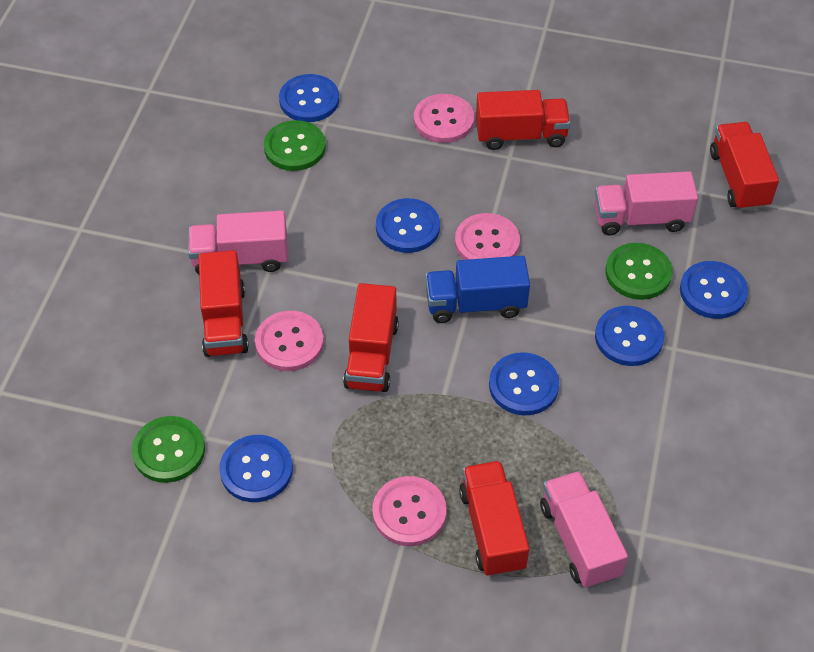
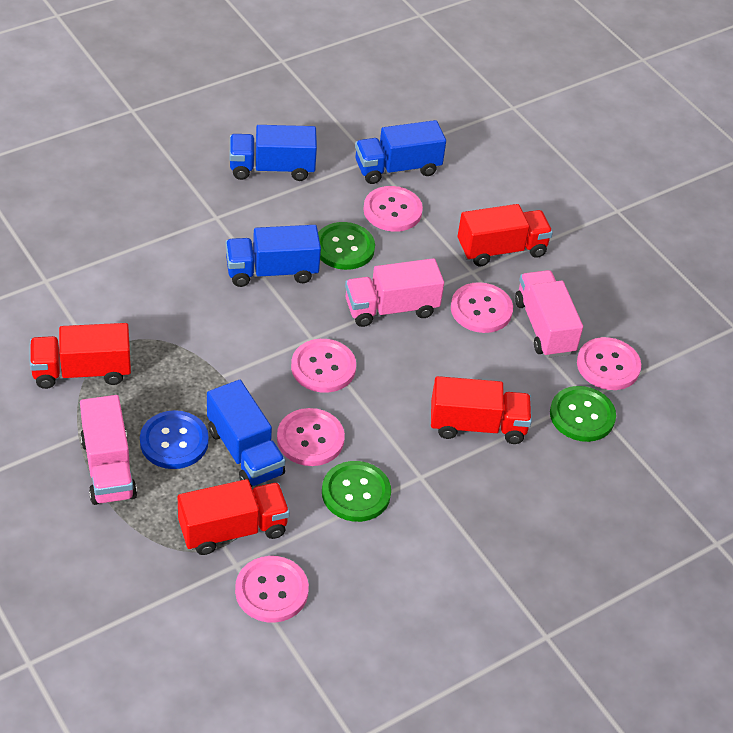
blue button: [219,435,293,502] [279,74,339,122] [376,198,440,253] [489,352,559,415] [595,306,664,366] [680,261,748,319] = 6 -> [140,410,209,469] = 1
blue truck: [426,256,530,323] = 1 -> [207,380,285,487] [226,225,321,287] [230,125,317,181] [355,120,446,184] = 4
pink button: [255,311,324,371] [372,476,446,546] [414,94,474,143] [455,213,520,260] = 4 -> [235,556,309,623] [277,408,345,466] [291,339,356,393] [363,186,423,232] [451,282,513,333] [577,337,641,390] = 6
red truck: [199,250,249,357] [343,283,399,392] [459,461,529,577] [476,90,571,150] [710,122,779,211] = 5 -> [30,323,131,389] [178,479,290,555] [431,376,532,444] [458,204,553,266] = 4

